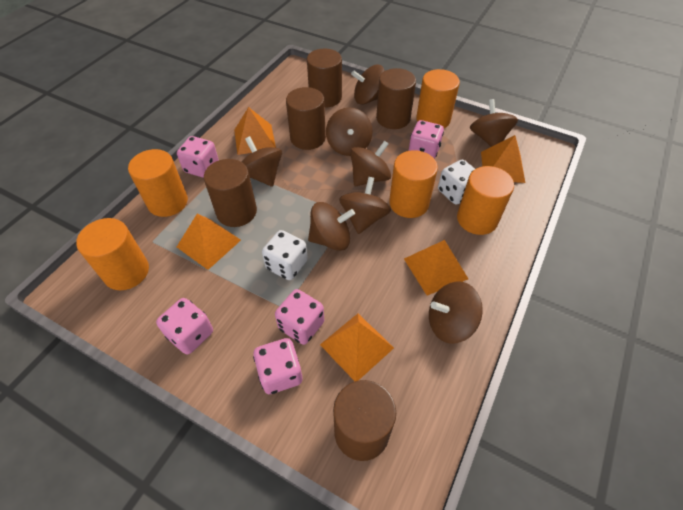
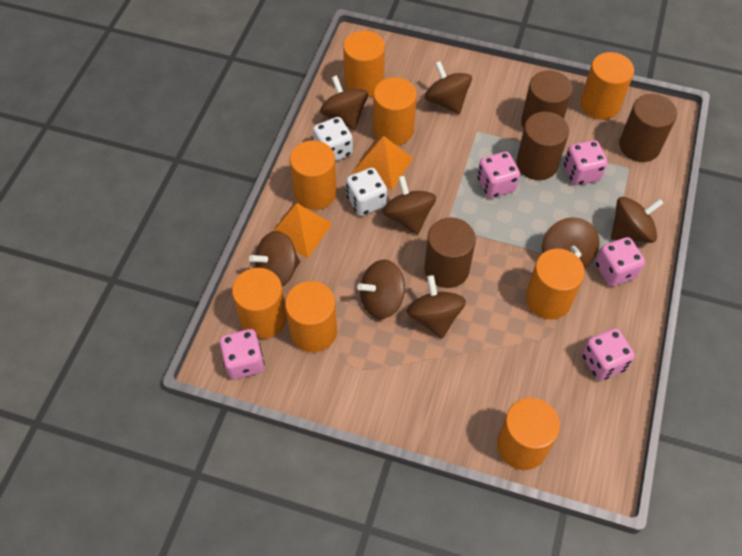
brown cylinder: [204,159,257,227] [286,87,326,150] [307,49,342,108] [333,380,396,461] [376,68,416,129] = 5 -> [424,217,476,288] [516,112,569,180] [521,70,573,128] [619,94,677,162] = 4
orange cylinder: [76,218,149,290] [128,149,188,217] [389,150,438,218] [416,69,460,128] [457,166,514,235] = 5 -> [232,268,287,339] [285,281,337,352] [290,140,337,210] [343,31,385,97] [373,77,417,145] [497,398,560,470] [526,249,585,319] [580,52,634,120] = 8
orange pyramid: [177,214,241,270] [234,107,276,155] [320,314,394,381] [404,240,468,295] [481,135,525,183] = 5 -> [272,203,333,258] [353,136,413,190] = 2

